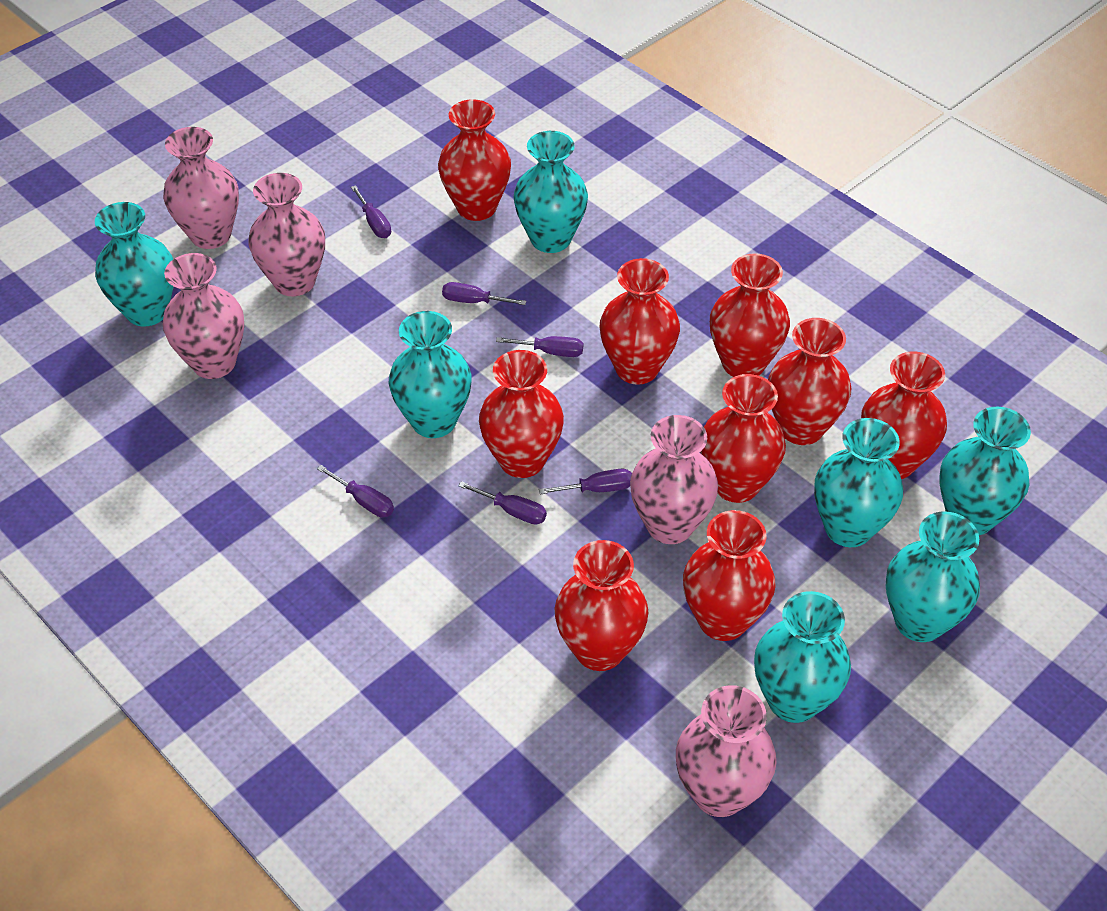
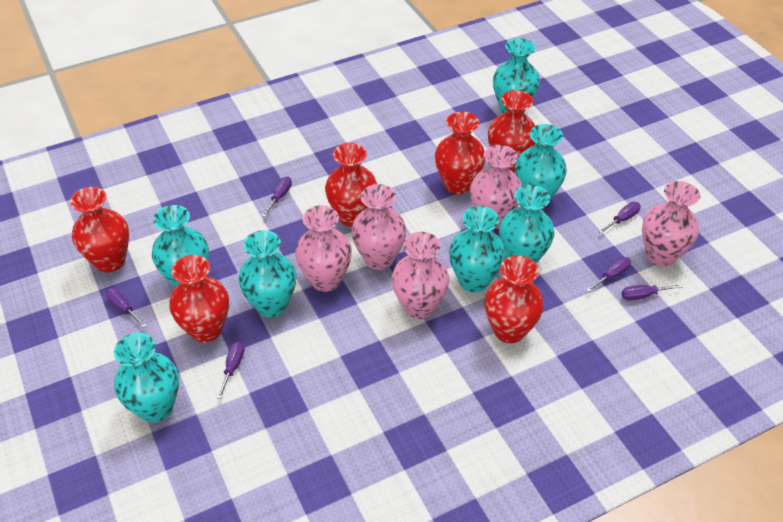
red vase: [438,99,511,221] [479,350,564,478] [555,540,648,671] [600,258,680,385] [683,510,776,641] [700,374,786,503] [710,253,790,377] [768,318,851,445] [861,351,947,479] = 9 -> [70,187,129,272] [169,255,229,343] [325,143,377,227] [435,112,485,194] [484,255,544,343] [488,90,536,172] = 6

